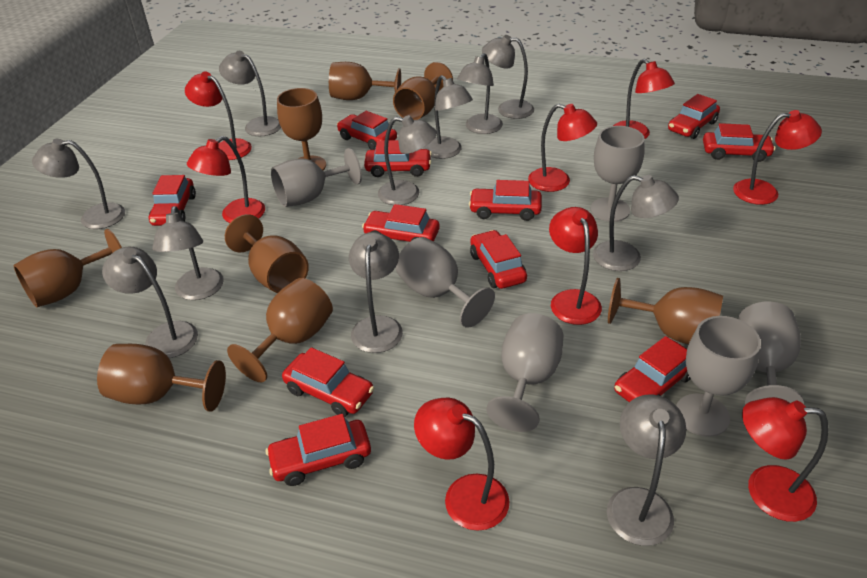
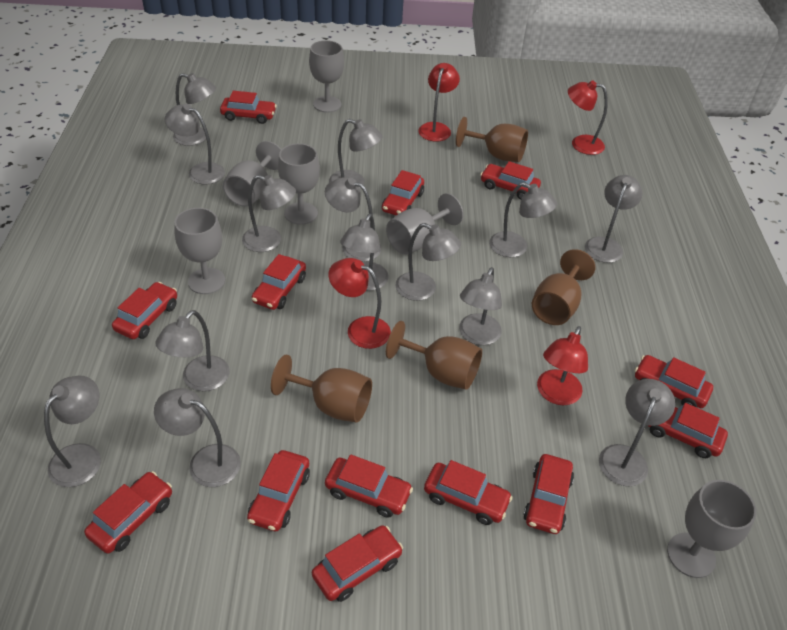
brown goblet: [13,229,122,307] [97,344,226,412] [225,214,309,293] [227,278,333,382] [277,88,326,170] [329,62,401,100] [393,62,453,120] [608,278,723,344] = 8 -> [271,355,372,423] [386,321,482,390] [456,117,528,162] [532,249,596,325] = 4
grey lamp: [32,139,125,229] [102,247,198,358] [152,206,224,300] [219,51,281,136] [349,232,403,353] [378,115,437,205] [423,75,473,159] [457,53,503,134] [482,35,534,119] [593,175,679,271] [607,394,686,546] = 11 -> [44,376,101,487] [154,388,241,487] [155,310,229,391] [165,104,225,185] [173,73,216,146] [242,175,296,252] [325,177,381,262] [329,119,383,189] [340,214,388,291] [395,223,461,301] [459,267,502,345] [489,182,557,257] [585,175,643,263] [599,379,675,486] = 14
red car: [149,175,196,226] [266,414,371,486] [282,347,374,417] [337,111,397,150] [362,204,440,242] [364,140,432,177] [469,180,542,221] [470,230,527,289] [614,336,691,402] [668,94,720,139] [703,123,775,162] = 11 -> [84,471,172,554] [112,282,177,339] [220,91,277,124] [247,450,310,531] [252,254,306,310] [312,525,403,602] [325,454,413,518] [382,170,424,215] [424,460,513,525] [480,161,541,200] [523,454,574,534] [635,355,713,408] [647,403,728,458] = 13
red lamp: [185,71,252,160] [187,136,265,223] [414,397,510,531] [528,104,597,192] [549,207,602,325] [613,59,675,139] [733,110,822,205] [742,397,829,522] = 8 -> [328,258,391,349] [418,63,460,142] [537,326,588,405] [568,80,608,155] = 4

